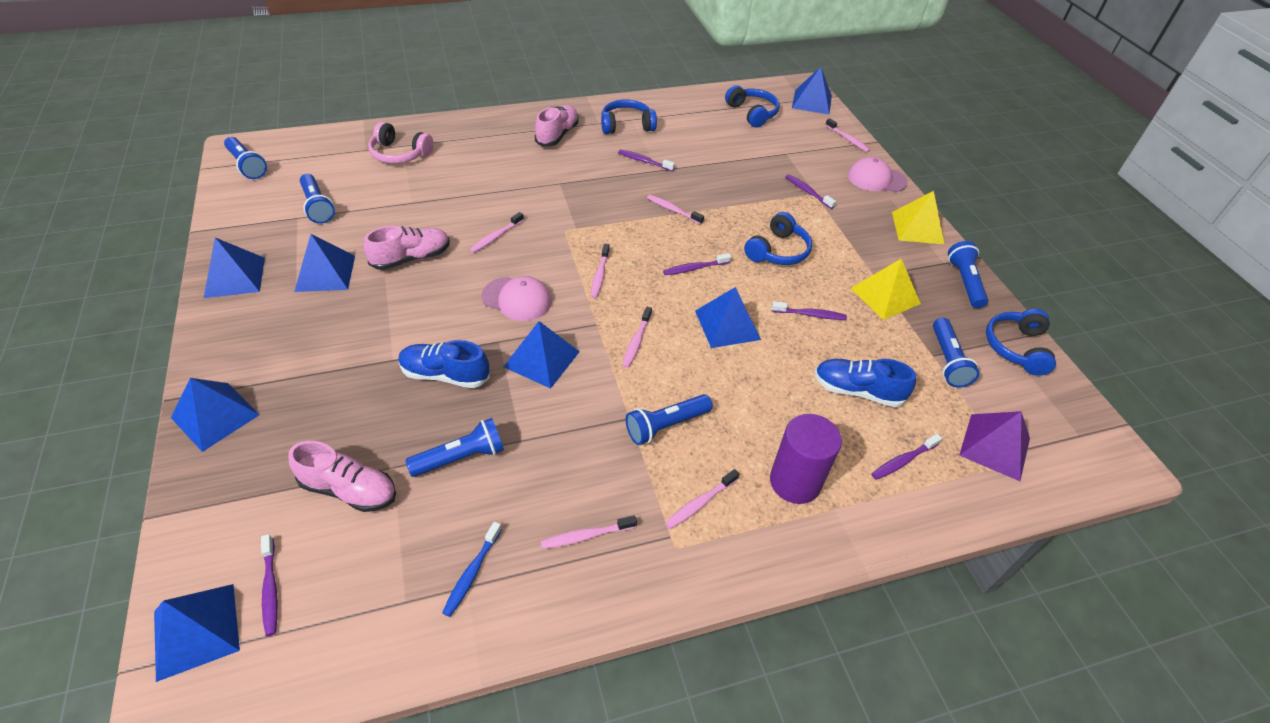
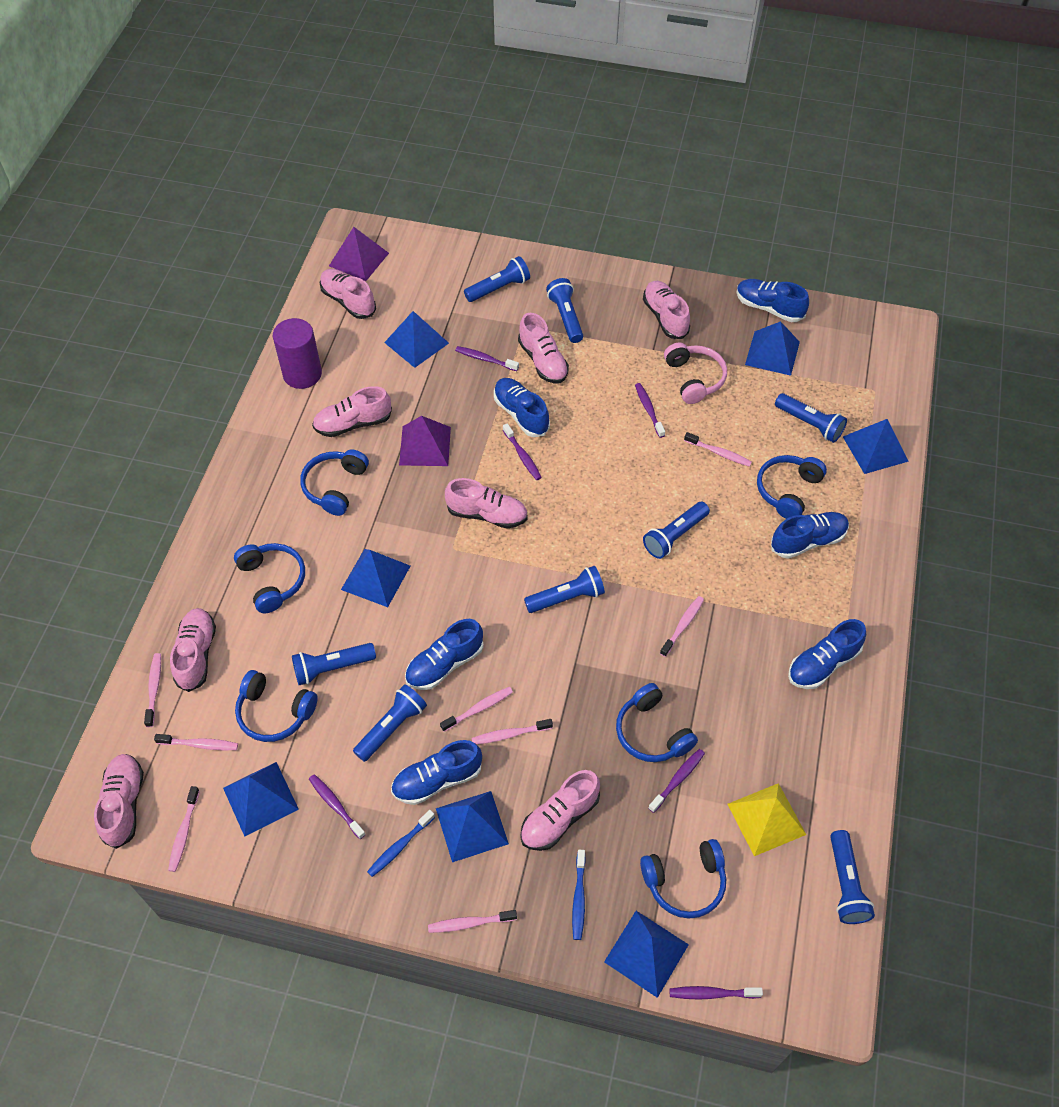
blue flashlight: [224,137,267,179] [300,174,335,224] [405,418,504,477] [626,394,713,445] [933,318,979,387] [948,241,988,308] = 6 -> [292,643,376,685] [353,684,427,762] [464,256,530,302] [524,566,605,613] [546,278,583,343] [643,502,710,559] [775,393,847,443] [830,830,875,924] = 8
blue headphones: [601,100,657,134] [725,85,780,128] [744,212,812,265] [986,309,1056,376] = 4 -> [234,543,305,613] [235,670,318,742] [300,450,369,516] [616,683,698,762] [640,839,726,919] [757,455,827,519] = 6
blue shoe: [398,340,490,388] [815,359,916,407] = 2 -> [391,740,482,805] [405,619,484,690] [494,378,550,437] [736,279,809,322] [771,512,849,559] [788,619,866,689] = 6
blue toothbrush: [442,522,502,617] = 1 -> [367,810,435,877] [572,850,586,940] = 2
pink cap: [481,276,552,321] [848,157,908,192] = 2 -> none = 0
pink shoe: [288,441,396,512] [364,226,450,270] [535,105,579,146] = 3 -> [94,754,144,849] [170,608,216,692] [312,386,392,437] [320,269,376,319] [445,478,528,529] [518,313,569,384] [520,770,600,851] [643,281,690,339] = 8
pink toothbrush: [470,212,524,253] [541,515,637,549] [591,244,610,298] [622,307,652,368] [647,195,704,225] [665,469,739,529] [825,118,870,152] = 7 -> [144,653,161,727] [154,734,238,750] [168,786,200,872] [428,910,517,933] [440,687,513,732] [472,719,553,744] [660,596,704,657] [684,432,752,467] = 8
purple pyramid: [959,411,1030,481] = 1 -> [329,227,389,281] [399,416,451,466] = 2
yellow pyramid: [850,259,921,320] [892,191,945,245] = 2 -> [727,783,806,856] = 1

